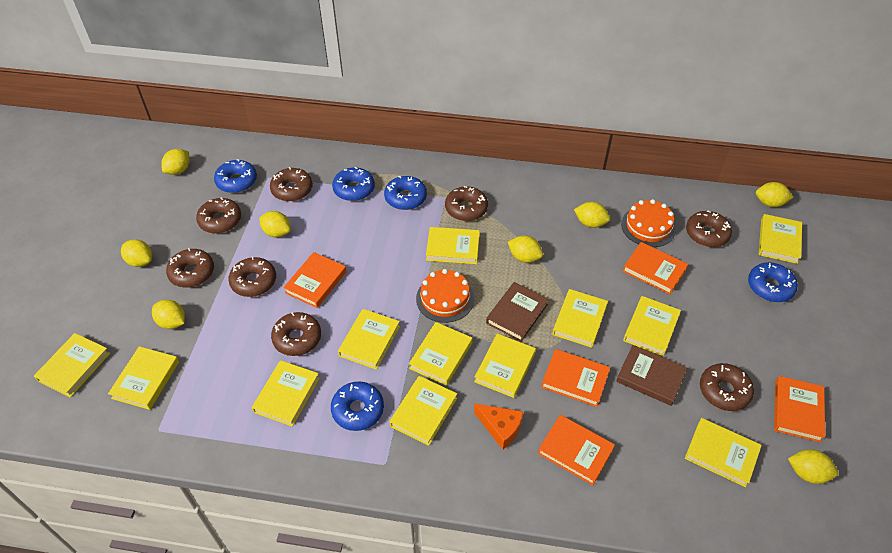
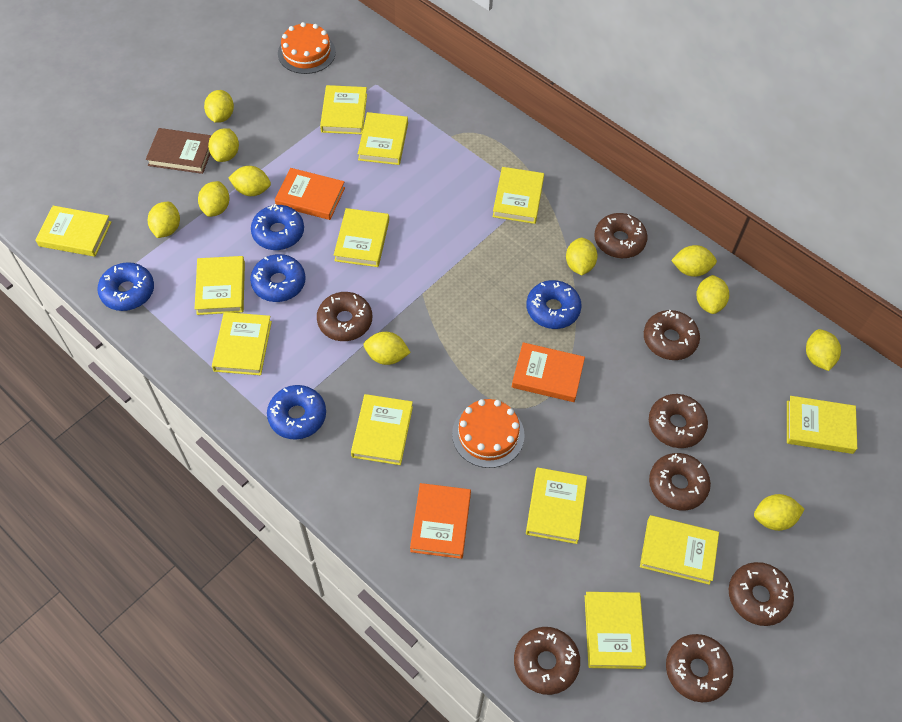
brown book: [486,282,549,342] [616,345,687,406] = 2 -> [146,128,212,174] = 1
orange book: [283,252,347,308] [538,415,615,485] [541,349,610,407] [623,242,688,295] [774,376,825,442] = 5 -> [275,168,345,220] [410,483,471,559] [512,342,585,402] = 3
orange cheese: [474,403,524,450] = 1 -> none = 0
yellow lemon: [121,239,152,267] [152,300,185,329] [161,149,190,175] [259,211,291,237] [508,236,543,263] [574,202,610,228] [756,182,793,207] [788,449,838,484] = 8 -> [148,202,180,238] [198,181,229,217] [204,90,234,123] [208,128,239,162] [228,166,271,196] [364,332,411,365] [566,238,598,275] [671,245,717,277] [696,275,729,314] [754,494,804,531] [806,329,841,371] = 11

